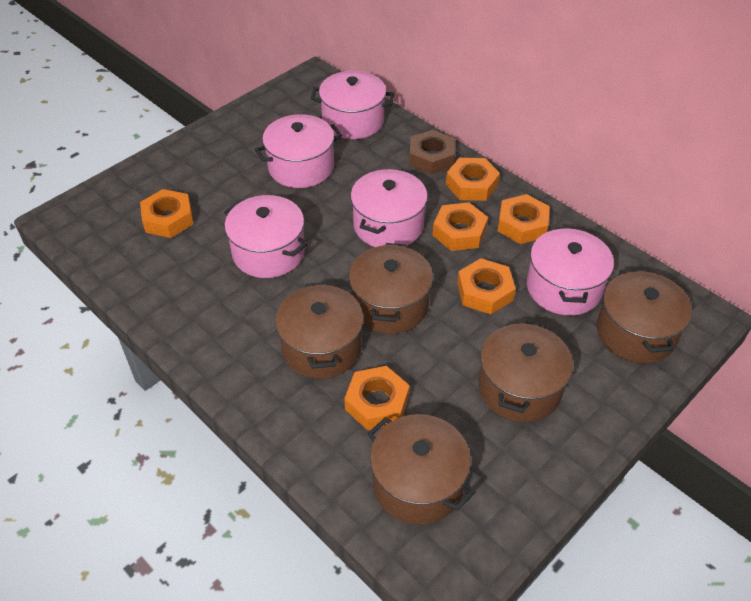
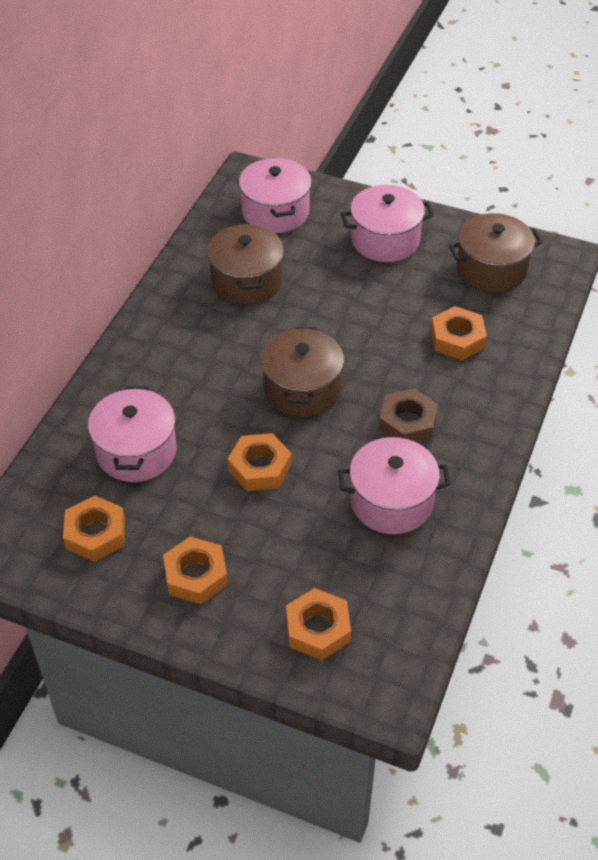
brown pot: [275,282,363,379] [349,243,433,334] [368,414,476,525] [478,321,573,422] [597,269,692,363] = 5 -> [207,223,284,305] [261,327,344,417] [449,213,543,293] = 3
orange nut: [140,189,194,238] [344,366,410,430] [433,202,488,251] [446,158,500,201] [457,258,516,314] [498,194,550,244] = 6 -> [63,496,125,562] [163,536,228,604] [228,433,292,491] [286,588,351,660] [431,306,487,360] = 5
pink pot: [224,195,308,278] [255,114,342,188] [311,71,394,139] [351,169,428,247] [527,227,614,316] = 5 -> [88,387,176,482] [239,158,312,233] [338,437,450,534] [341,185,434,262] = 4

